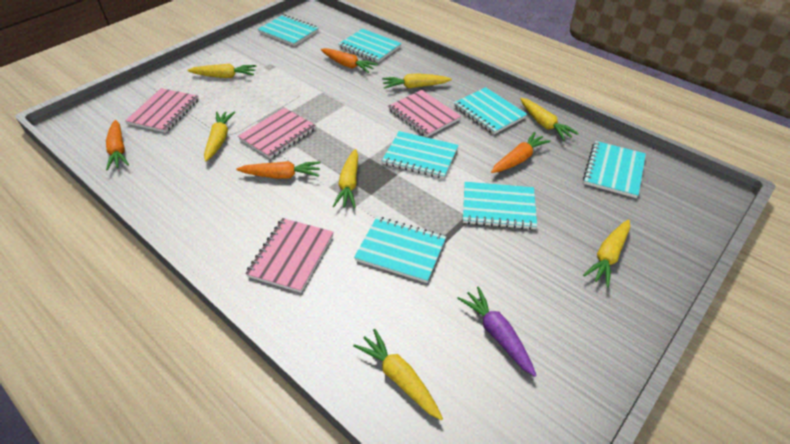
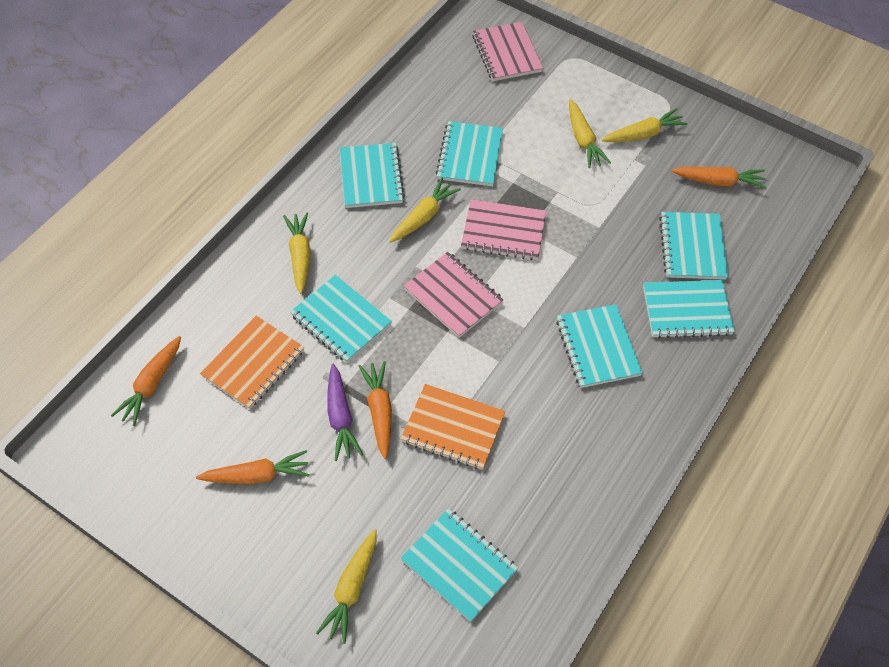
orange notebook: none = 0 -> [200,316,304,409] [401,384,506,470] = 2
pink notebook: [125,88,199,133] [238,108,316,159] [245,218,334,293] [388,90,461,137] = 4 -> [404,252,504,338] [461,199,546,260] [472,22,543,81] = 3
yellow carrot: [187,64,256,78] [204,112,235,162] [333,149,358,208] [353,329,443,420] [382,73,452,89] [520,98,579,141] [583,220,630,287] = 7 -> [283,212,311,294] [316,529,377,644] [390,177,461,242] [569,99,611,168] [602,108,688,142] = 5

